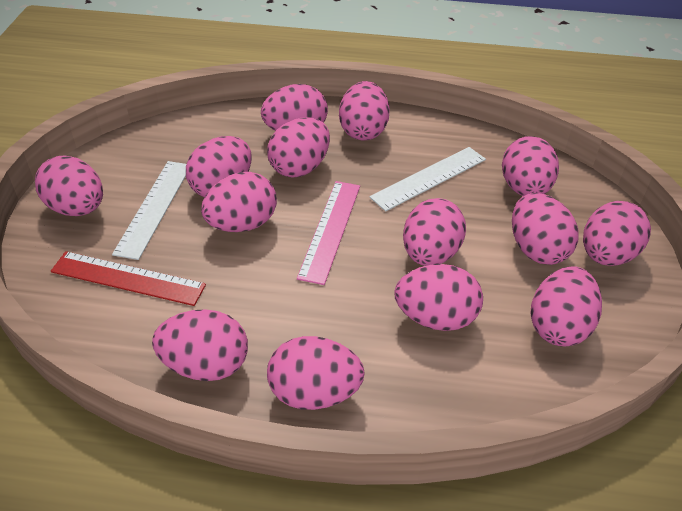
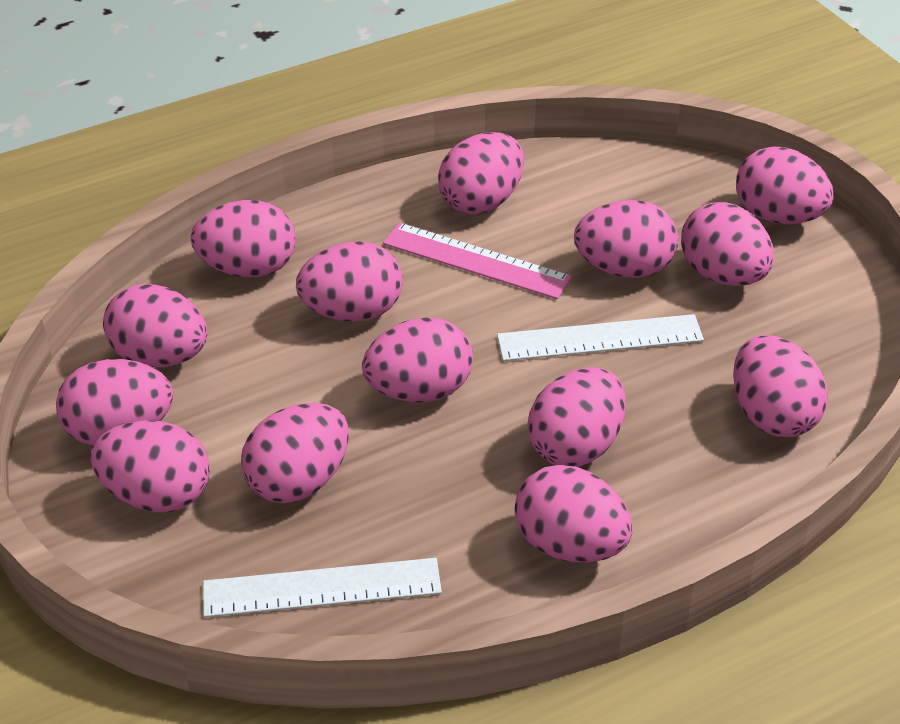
red ruler: [51,251,206,306] = 1 -> none = 0

